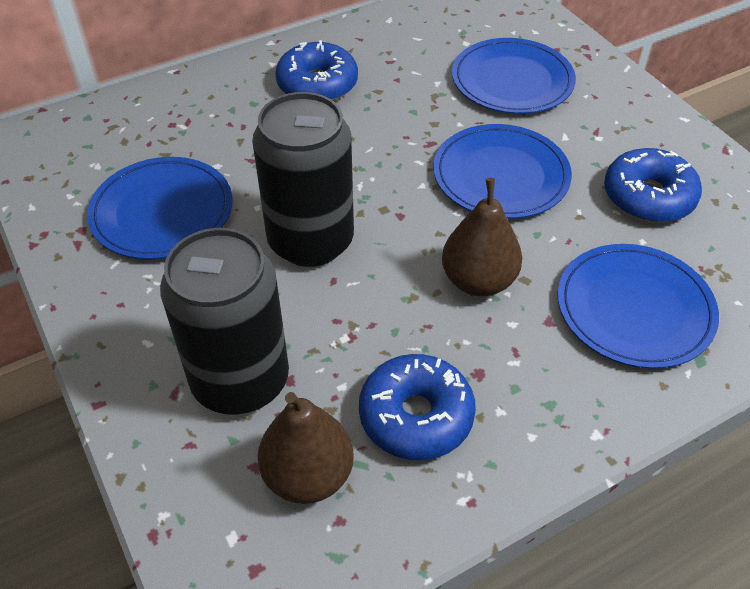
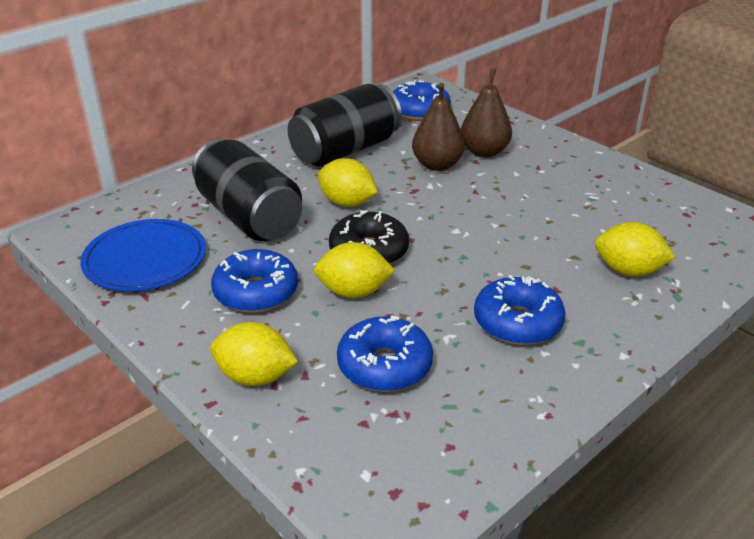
black donut: none = 0 -> [329,211,409,264] = 1
blue donut: [275,40,358,101] [359,354,476,460] [604,148,702,223] = 3 -> [211,249,298,313] [337,315,433,392] [393,80,451,121] [474,275,565,345] = 4
blue plate: [87,157,233,259] [433,124,572,219] [452,38,576,114] [557,244,719,369] = 4 -> [80,219,206,291] = 1
yellow lemon: none = 0 -> [210,322,298,386] [314,242,395,298] [318,158,377,207] [595,222,675,276] = 4

